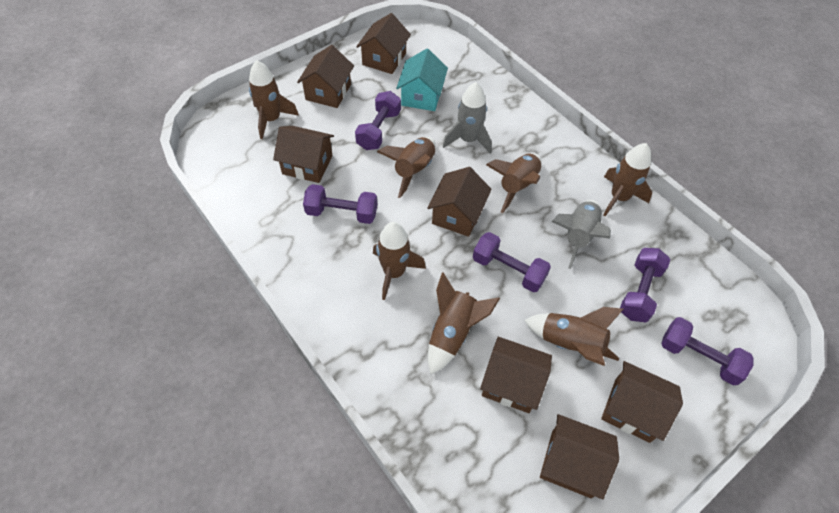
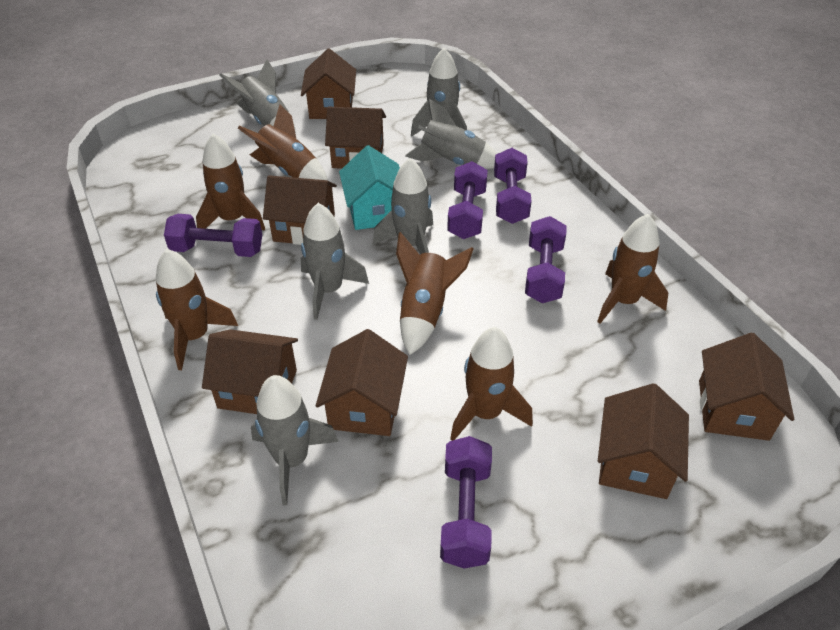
brown rocket: [249,60,299,139] [373,222,426,300] [377,137,436,198] [428,272,500,374] [486,153,542,213] [524,307,623,366] [604,143,652,216] = 7 -> [156,249,238,370] [196,134,265,231] [238,104,328,181] [396,232,473,355] [450,327,533,441] [597,214,668,324] = 6
grey rocket: [443,82,492,154] [552,200,611,269] = 2 -> [219,59,295,129] [251,375,338,505] [301,203,369,320] [373,158,433,254] [405,99,497,169] [411,48,467,137] = 6

